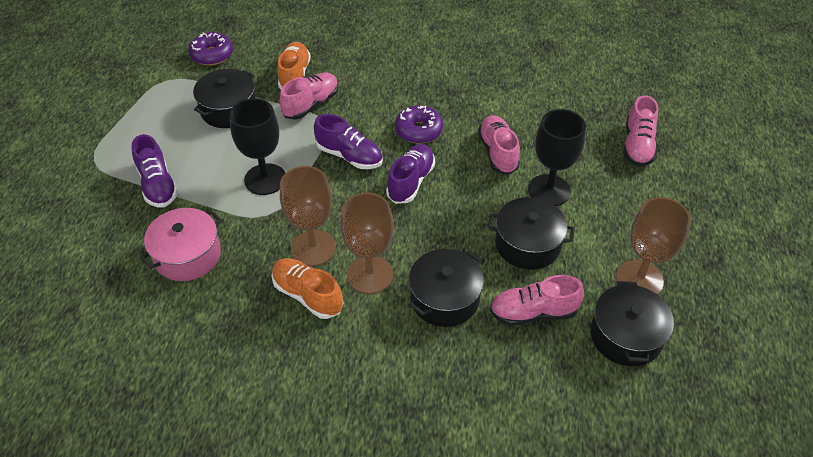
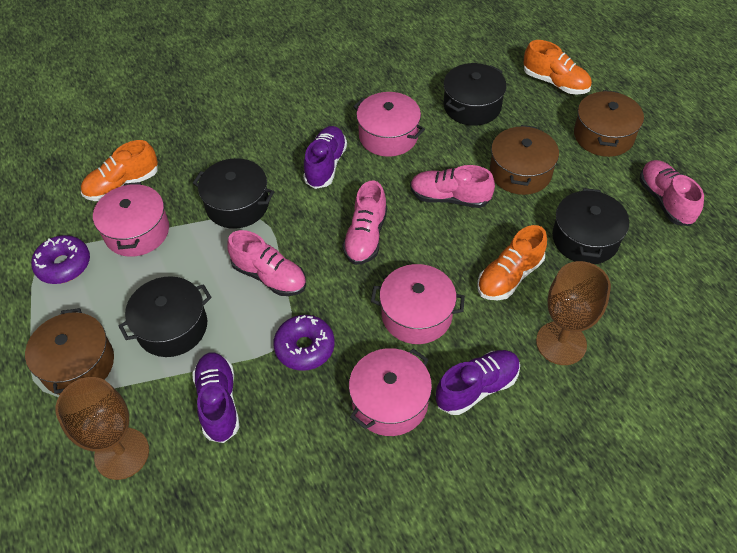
black goblet: [229,98,285,195] [528,109,586,206] = 2 -> none = 0
brown goblet: [280,166,336,266] [340,193,394,294] [616,197,691,295] = 3 -> [55,377,149,480] [536,261,611,365] = 2
brown pot: none = 0 -> [25,308,114,395] [490,125,559,195] [574,90,644,157] = 3
orange shoe: [271,258,343,319] [277,42,311,89] = 2 -> [81,140,158,201] [477,225,547,300] [523,40,592,94] = 3
pink pot: [140,208,222,281] = 1 -> [93,182,169,257] [349,348,432,436] [353,92,425,157] [371,264,465,344] = 4

